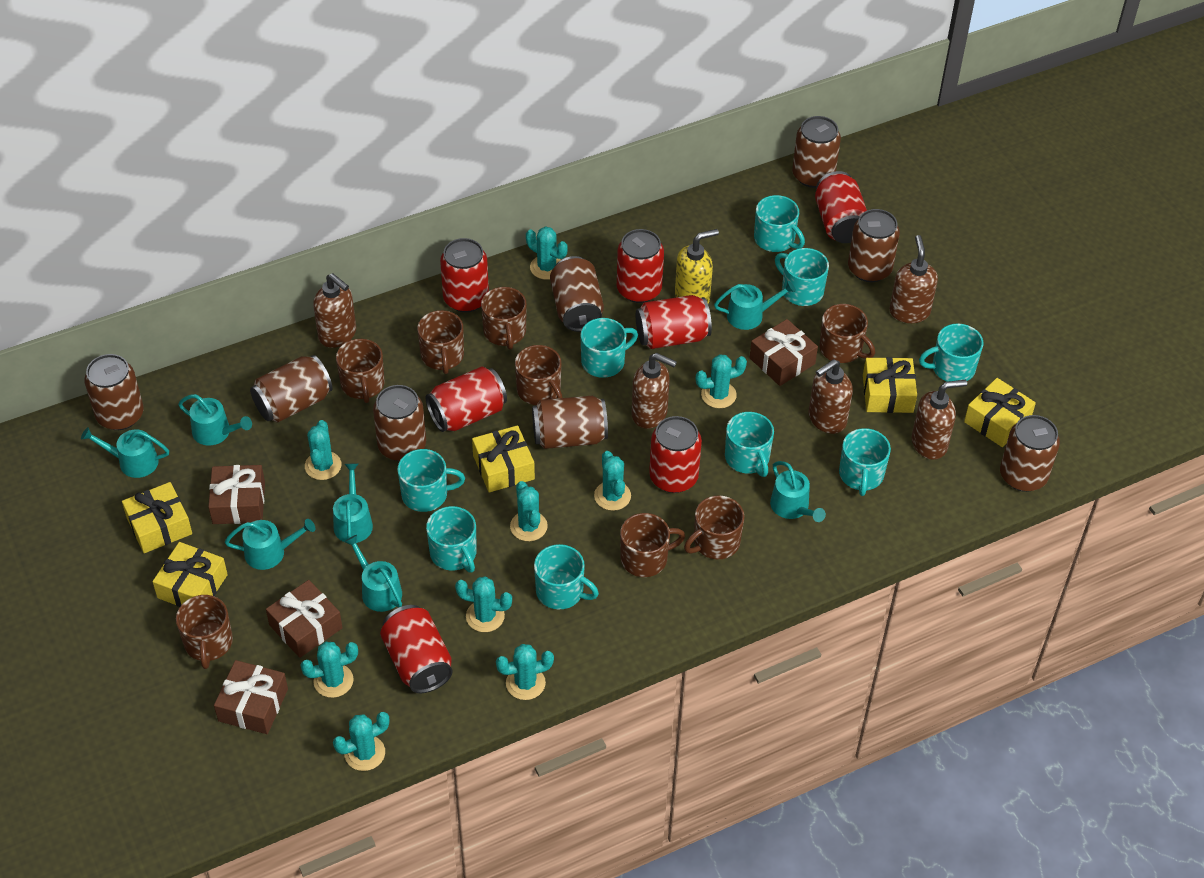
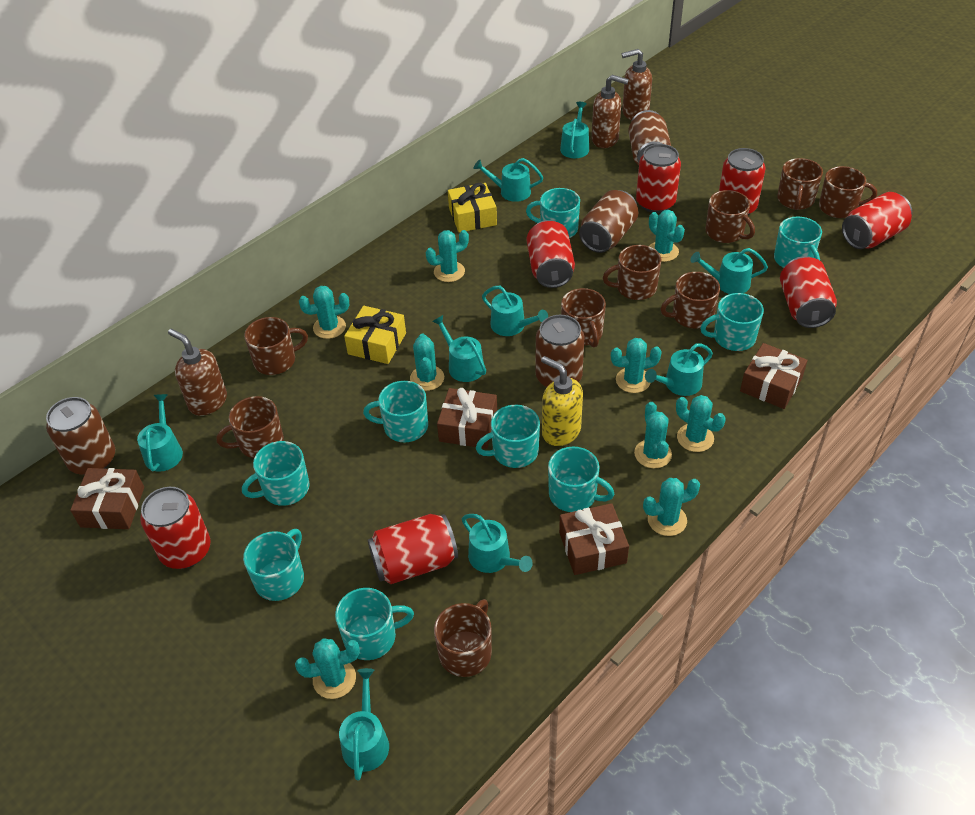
brown can: [84,354,144,430] [250,355,332,423] [373,385,426,461] [532,396,608,449] [550,256,604,332] [792,116,841,188] [848,209,900,282] [1000,415,1060,492] = 8 -> [46,397,115,475] [536,315,585,387] [579,190,639,253] [628,110,671,165] = 4
brown mug: [176,595,233,669] [336,339,385,403] [417,310,464,374] [481,287,527,350] [515,345,563,405] [620,513,685,577] [684,496,745,559] [819,304,875,363] = 8 -> [216,396,284,458] [244,317,308,375] [434,599,492,677] [561,288,606,347] [603,245,661,300] [661,272,720,328] [706,190,755,243] [777,158,823,210] [819,166,877,218] = 9
brown soap dispenser: [313,273,356,348] [632,353,677,429] [809,359,853,434] [890,235,938,323] [912,380,967,460] = 5 -> [168,328,227,416] [592,75,629,148] [622,49,652,120] = 3
turquoise watering can: [81,427,169,478] [178,394,252,446] [225,519,315,570] [333,463,373,543] [344,535,402,612] [714,281,796,330] [770,461,826,522] = 7 -> [137,394,183,472] [339,668,389,781] [432,315,486,382] [462,514,533,573] [473,158,543,202] [482,286,548,336] [560,102,589,158] [645,343,713,396] [690,248,768,294] = 9
yellow gift: [122,482,192,553] [153,542,228,607] [472,425,535,492] [863,357,917,413] [964,378,1036,447] = 5 -> [344,306,406,364] [448,183,497,233] = 2

